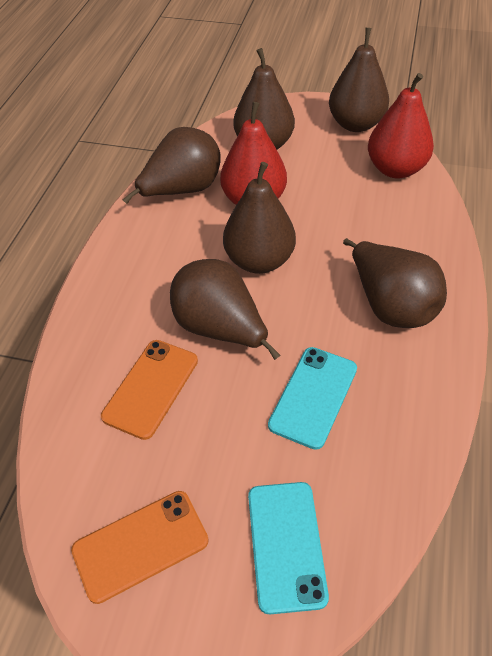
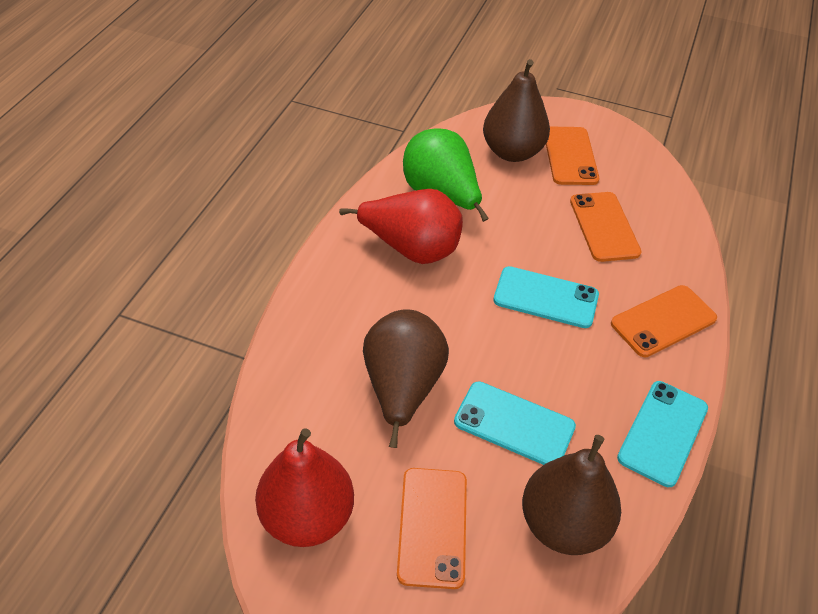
brown pear: [123,127,221,204] [170,259,281,360] [223,162,296,274] [233,48,295,149] [329,28,389,132] [343,238,447,328] = 6 -> [363,309,449,448] [483,59,550,162] [522,435,621,555] = 3
green pear: none = 0 -> [403,128,489,222] = 1
orange phone: [71,491,209,604] [101,340,198,440] = 2 -> [397,468,467,589] [546,127,599,185] [570,192,641,262] [611,285,717,357] = 4
turquoise phone: [248,482,329,614] [268,347,357,450] = 2 -> [454,381,576,465] [493,266,599,328] [617,381,708,487] = 3

